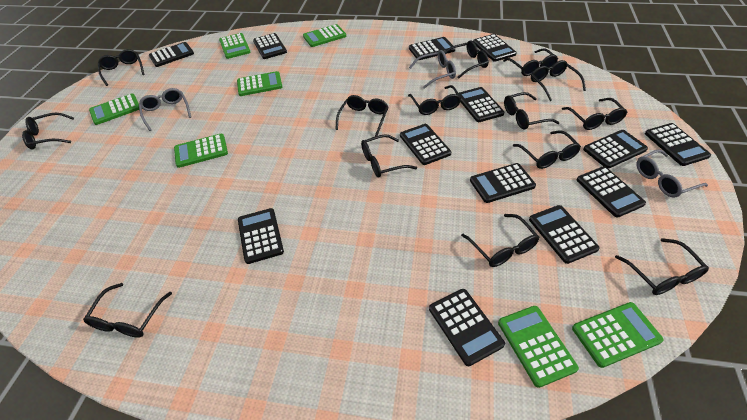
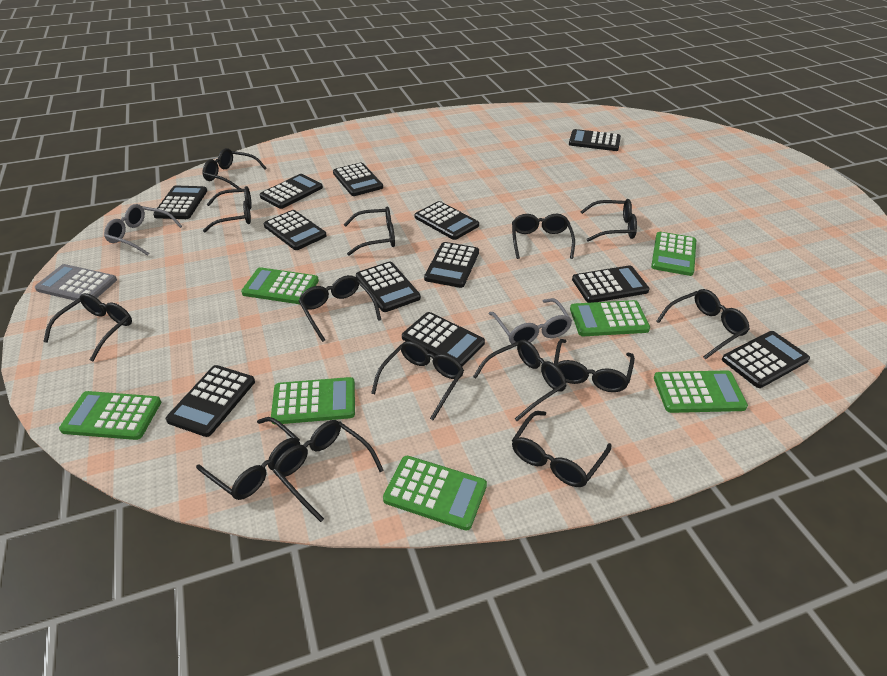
black calculator: [149,42,194,67] [238,208,284,264] [253,33,287,59] [400,124,451,165] [409,37,455,60] [429,289,505,366] [459,87,504,122] [470,163,536,203] [473,34,517,62] [529,205,600,264] [577,166,646,217] [583,130,648,169] [645,123,711,166] = 13 -> [153,185,207,219] [166,365,255,437] [260,174,323,209] [264,210,327,250] [333,163,383,196] [356,262,421,312] [402,312,485,366] [415,201,479,240] [424,242,479,288] [569,129,621,151] [572,265,650,303] [722,331,810,388] = 12
grey calculator: none = 0 -> [35,264,117,301] = 1
grey glasses: [139,88,191,131] [409,50,456,89] [636,149,708,197] = 3 -> [104,204,182,255] [489,298,572,344] = 2

